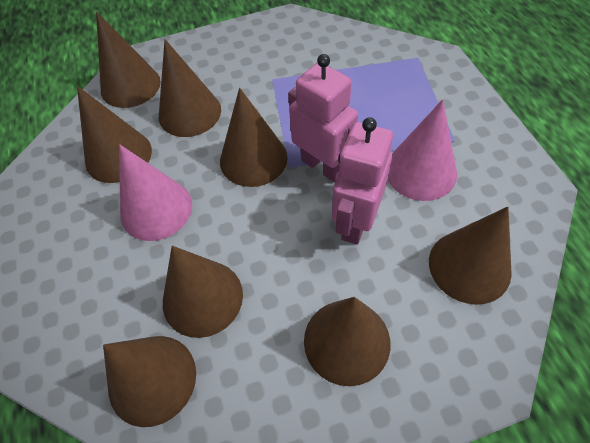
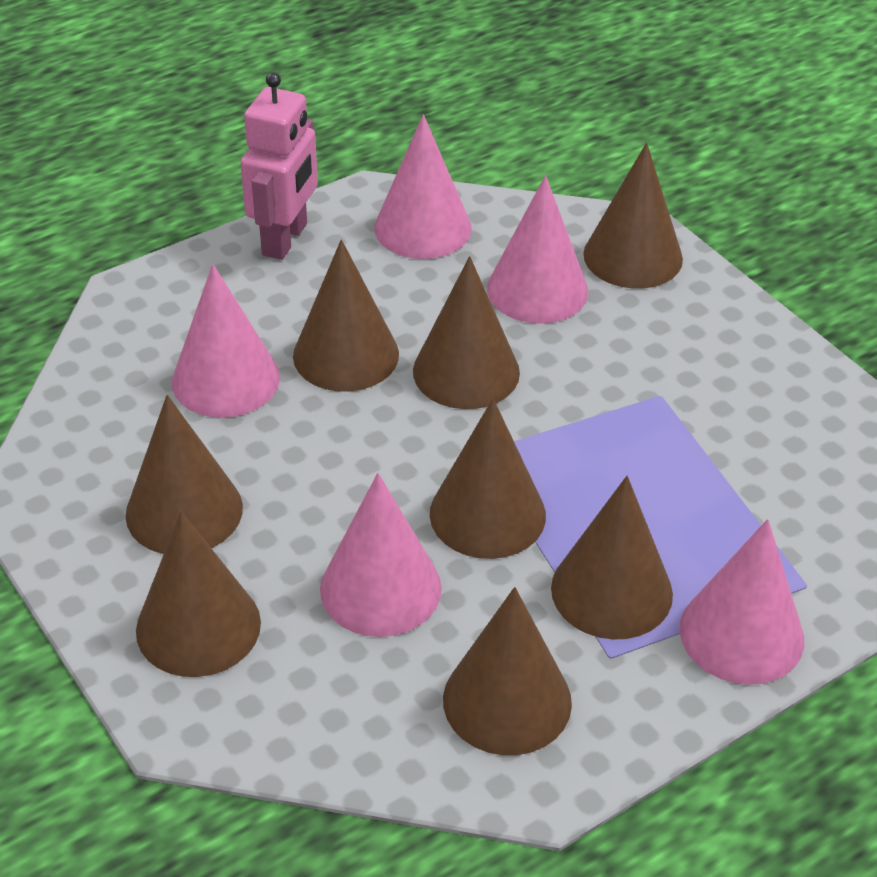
pink cone: [119,144,192,241] [388,99,457,201] = 2 -> [172,264,280,418] [320,473,442,637] [374,115,472,259] [487,175,588,324] [680,519,804,685] = 5
pink robot: [288,54,358,183] [332,117,393,245] = 2 -> [241,72,318,260] = 1

